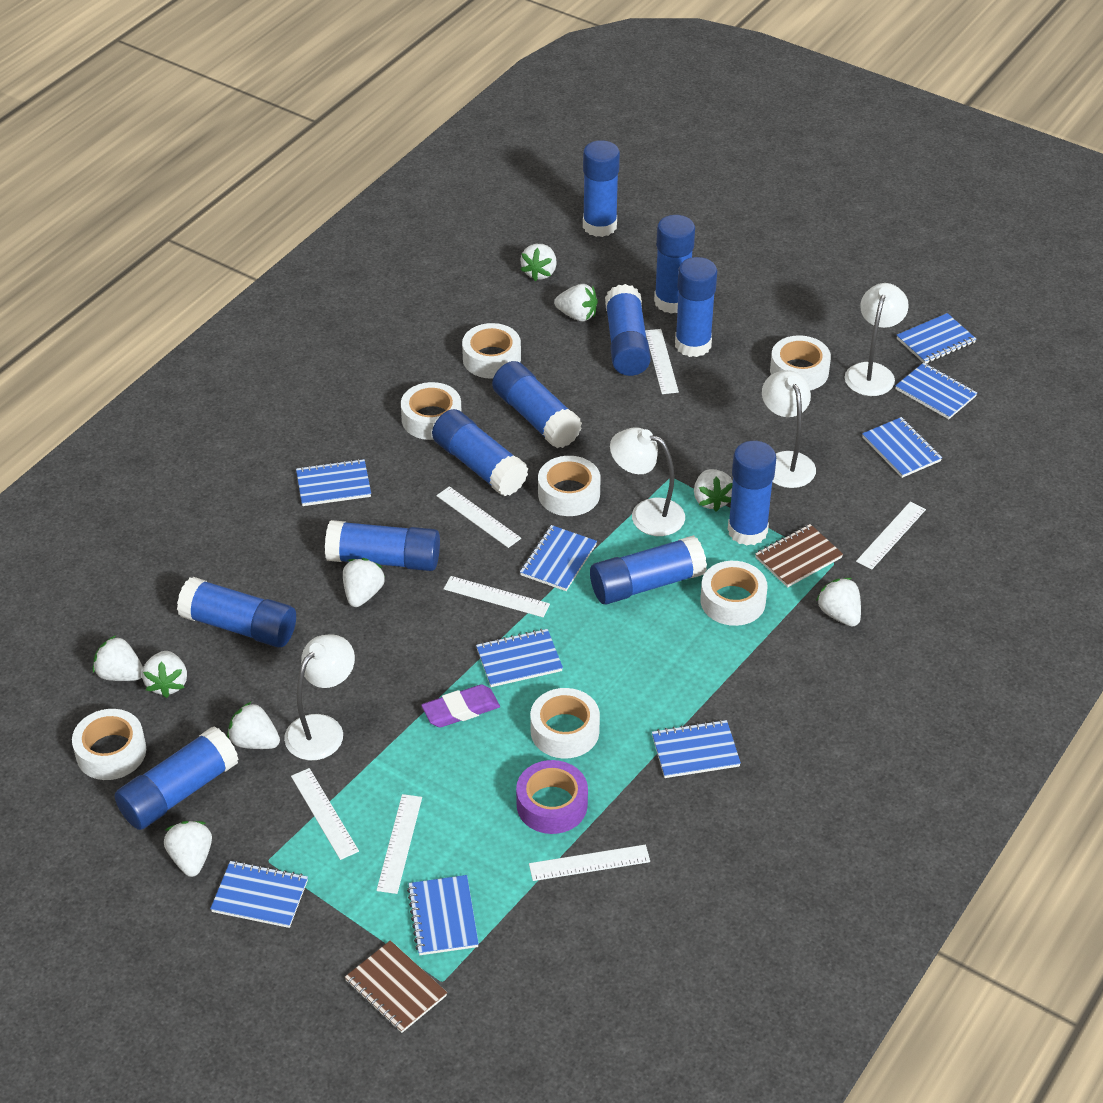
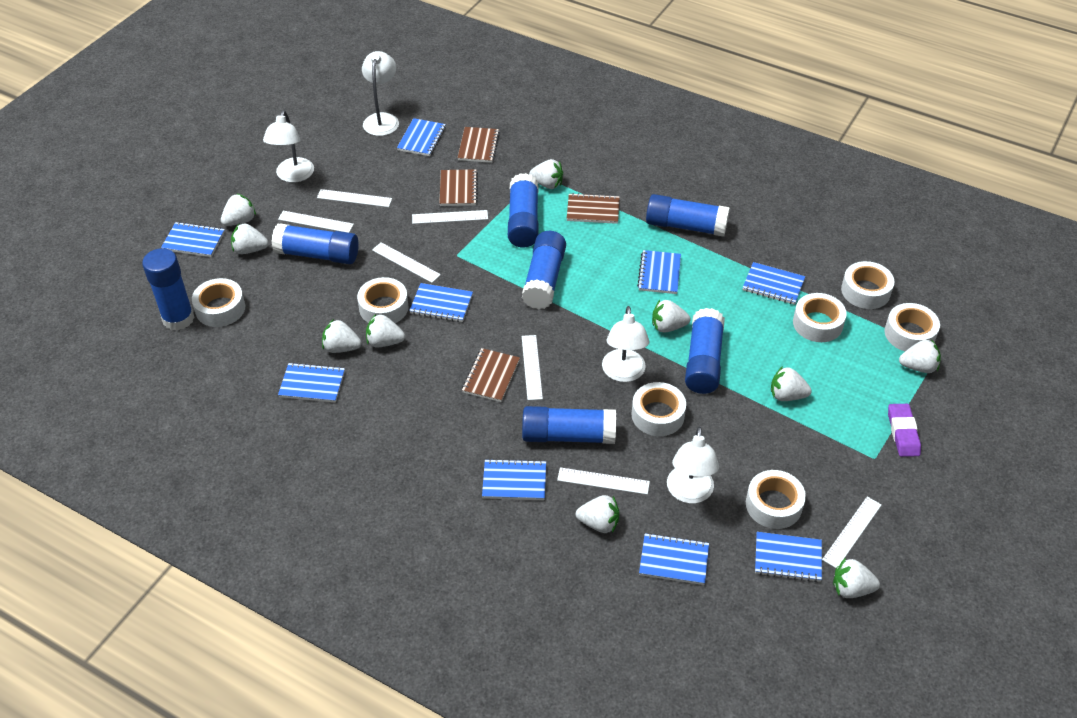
blue glue stick: [114,726,239,830] [177,577,296,647] [325,520,440,571] [432,409,529,496] [492,361,582,448] [583,140,620,237] [590,535,707,604] [605,284,651,376] [654,215,695,314] [675,257,717,357] [728,441,776,546] = 11 -> [142,248,195,331] [271,223,359,264] [508,173,539,247] [522,231,566,309] [522,406,616,444] [646,194,730,237] [685,308,725,394] = 7
brown notebook: [345,940,447,1033] [755,524,843,587] = 2 -> [439,169,478,206] [458,127,500,163] [462,348,520,402] [567,193,620,224] = 4
purple tape: [516,760,588,834] = 1 -> none = 0
white strawberry: [93,635,143,681] [142,651,187,698] [164,821,212,877] [227,702,280,749] [343,558,385,607] [520,244,557,281] [554,284,598,322] [694,469,733,512] [816,578,861,627] = 9 -> [221,193,256,226] [231,223,268,254] [322,319,361,353] [366,314,405,347] [529,159,563,189] [576,495,619,533] [652,300,690,333] [771,366,812,401] [833,558,880,598] [899,339,941,373] = 10

